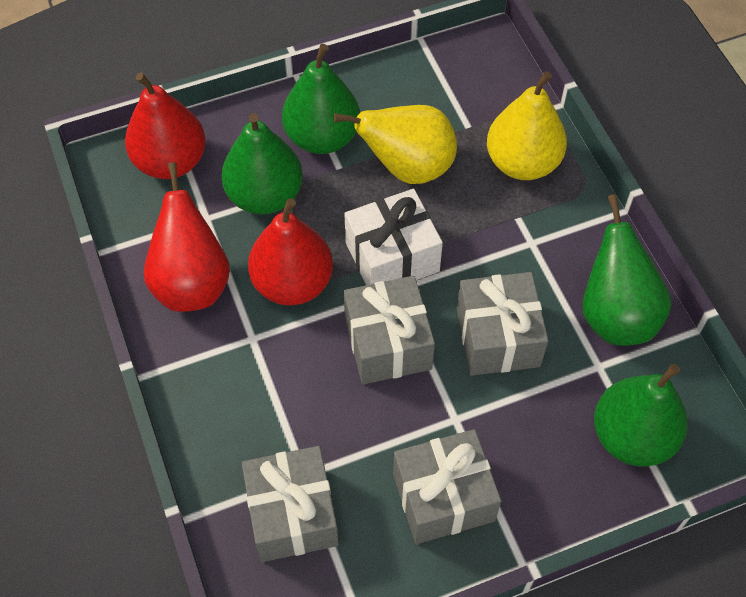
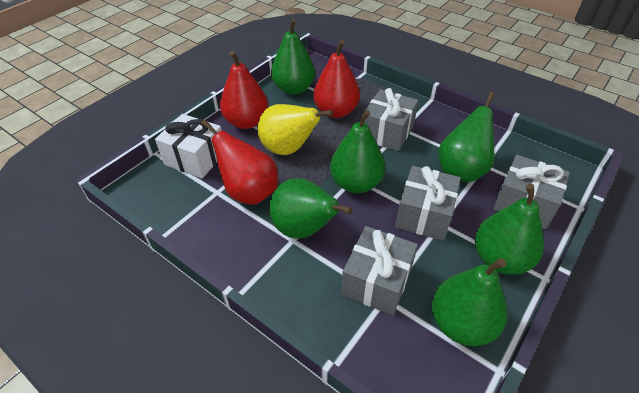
green pear: [221,113,303,214] [282,44,360,154] [582,194,671,346] [594,364,688,466] = 4 -> [269,178,353,239] [271,18,315,95] [330,110,385,193] [432,258,507,346] [438,92,495,182] [475,184,544,275] = 6
yellow pear: [333,105,457,184] [487,71,567,180] = 2 -> [258,104,333,155] = 1

